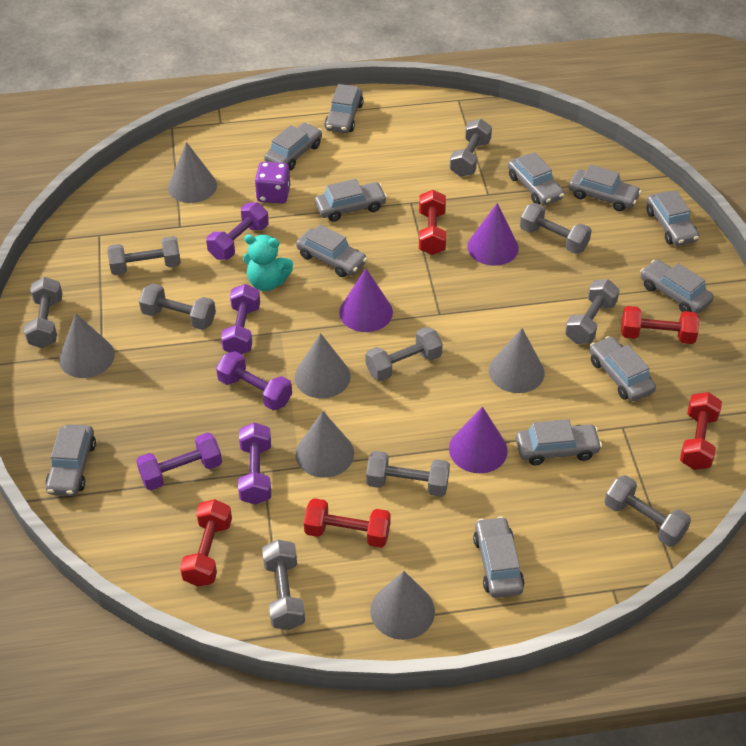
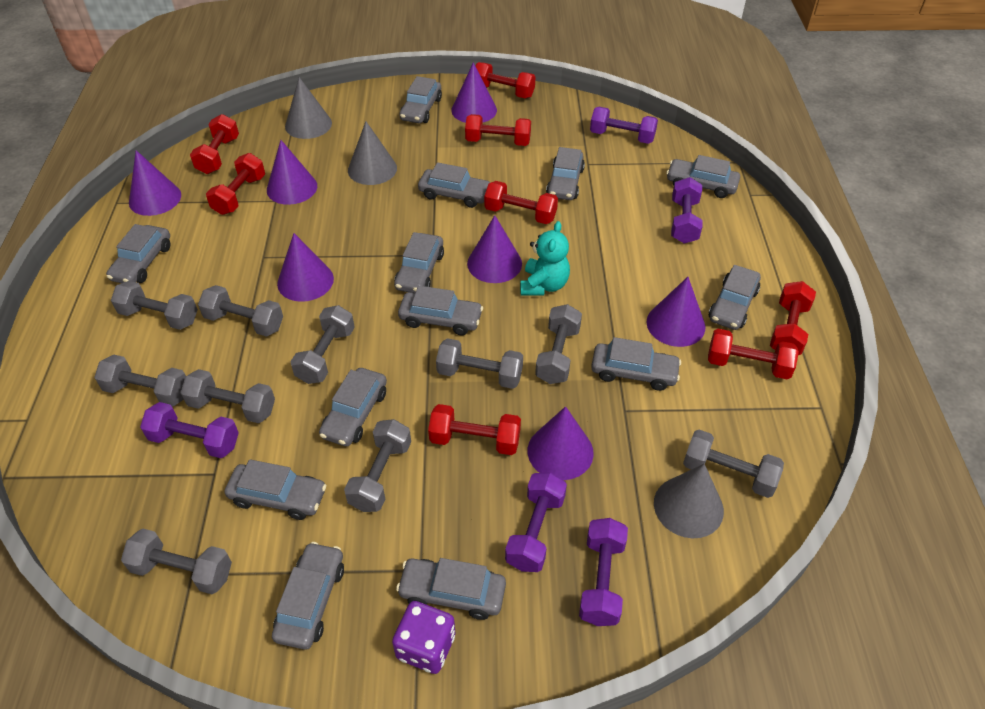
grey car: [45,424,96,496] [264,123,322,170] [296,225,367,277] [315,179,387,222] [325,84,364,133] [473,516,524,598] [508,152,564,205] [516,419,602,465] [569,164,641,211] [589,336,656,401] [640,260,714,314] [647,190,699,246] = 12 -> [106,224,170,283] [225,460,326,520] [272,542,344,650] [319,368,387,446] [394,232,444,293] [396,558,506,620] [398,286,483,335] [399,76,442,123] [418,162,490,208] [546,147,585,200] [591,337,681,391] [666,155,740,198] [709,265,761,330] = 13
grey cone: [59,313,115,378] [168,142,217,203] [294,333,351,399] [295,411,354,478] [370,571,435,640] [489,328,544,393] = 6 -> [285,77,332,139] [348,121,397,185] [654,464,724,538] = 3
purple cone: [339,268,393,332] [449,407,508,473] [467,203,519,266] = 3 -> [129,150,181,216] [267,140,317,205] [277,233,334,302] [451,63,497,123] [467,215,522,283] [528,406,594,480] [646,277,705,347] = 7
red dumbbell: [180,499,232,587] [304,498,391,548] [419,190,446,255] [621,306,699,344] [680,392,722,470] = 5 -> [190,114,239,174] [206,153,265,215] [428,404,521,455] [465,114,531,146] [476,62,535,98] [484,181,558,224] [708,329,799,379] [770,281,816,355] = 8

